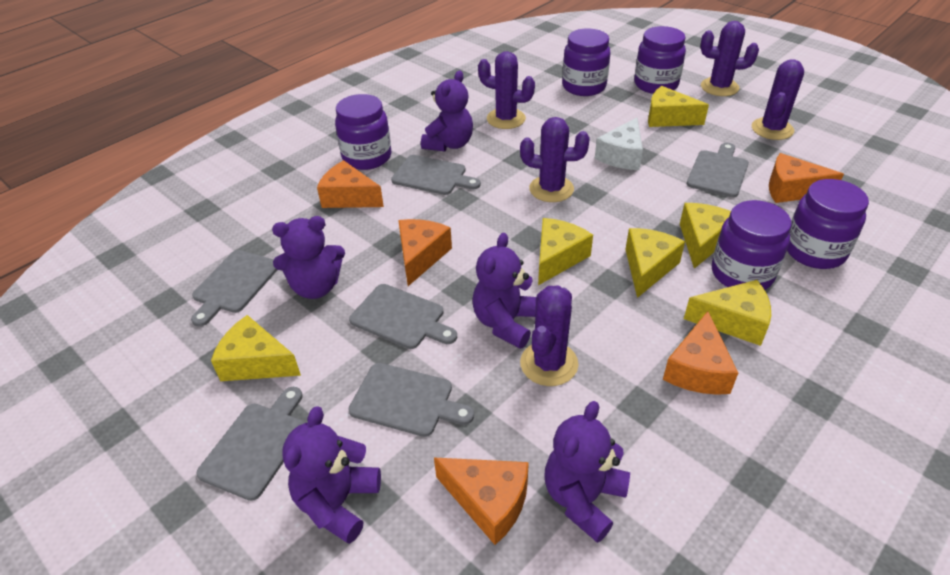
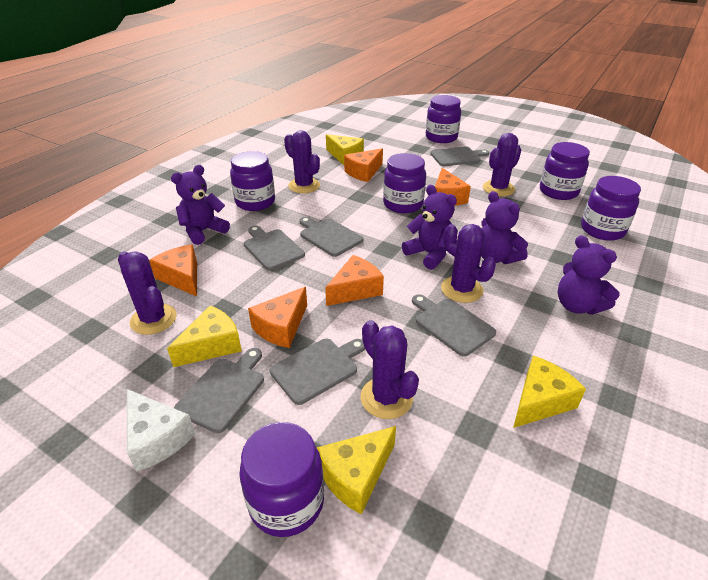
purple jar: [335,94,391,170] [562,28,610,96] [634,26,686,94] [712,200,792,290] [787,179,869,269] = 5 -> [230,151,275,211] [239,422,324,537] [383,153,426,213] [426,95,461,143] [540,142,590,200] [581,176,641,241] = 6
purple teddy bear: [272,216,345,299] [282,406,381,544] [421,70,473,152] [472,233,536,349] [544,401,630,543] = 5 -> [171,165,230,245] [402,185,457,270] [481,191,528,264] [558,235,620,315] = 4
yellow cheese: [211,315,301,381] [538,218,593,285] [625,228,685,298] [648,86,709,127] [680,203,731,269] [684,280,771,346] = 6 -> [167,305,242,367] [317,426,396,514] [326,134,364,165] [513,356,586,428] = 4

